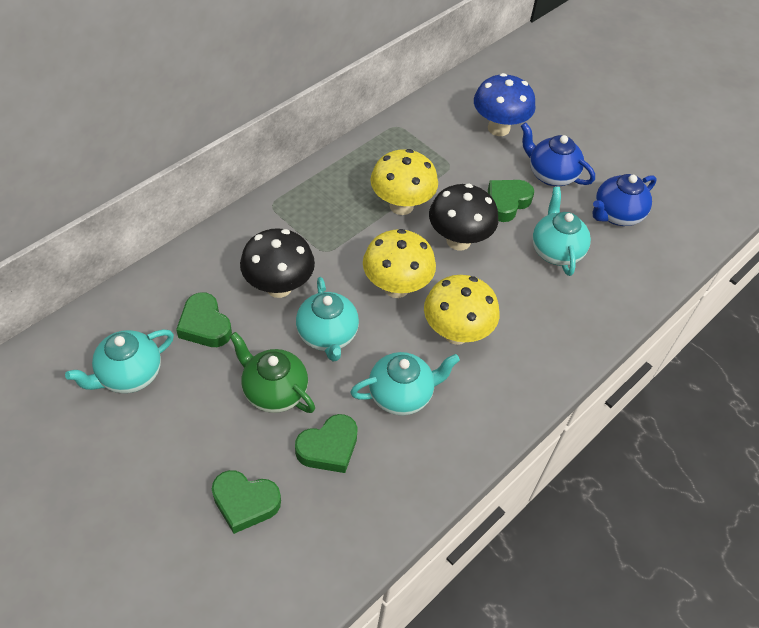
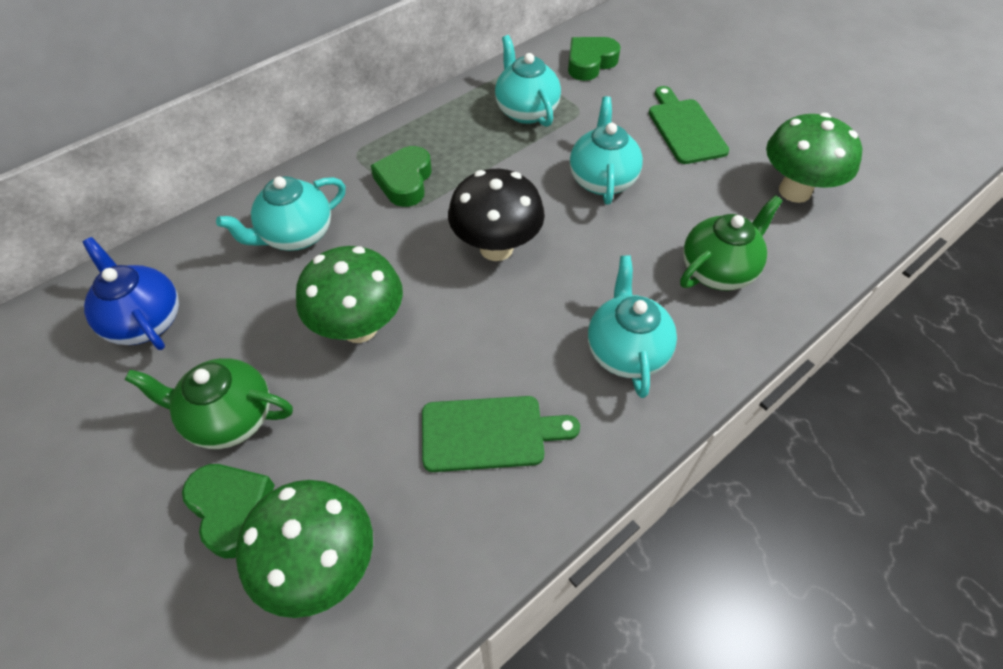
black mushroom: [240,228,315,298] [429,184,499,250] = 2 -> [448,169,545,261] = 1
blue mushroom: [474,73,536,136] = 1 -> none = 0
blue teapot: [521,122,595,186] [593,174,657,226] = 2 -> [82,237,179,350] = 1
green cutting board: none = 0 -> [422,396,580,472] [649,86,730,164] = 2
green heart: [176,292,232,347] [212,470,281,534] [295,414,358,473] [488,180,534,222] = 4 -> [182,464,275,558] [371,146,432,207] [568,37,621,81] = 3
green mushroom: none = 0 -> [236,480,373,618] [296,246,403,343] [766,113,863,203] = 3
green teapot: [229,332,315,413] = 1 -> [125,358,293,449] [680,195,783,291] = 2
yellow mushroom: [363,229,436,298] [370,149,438,215] [424,275,500,345] = 3 -> none = 0

